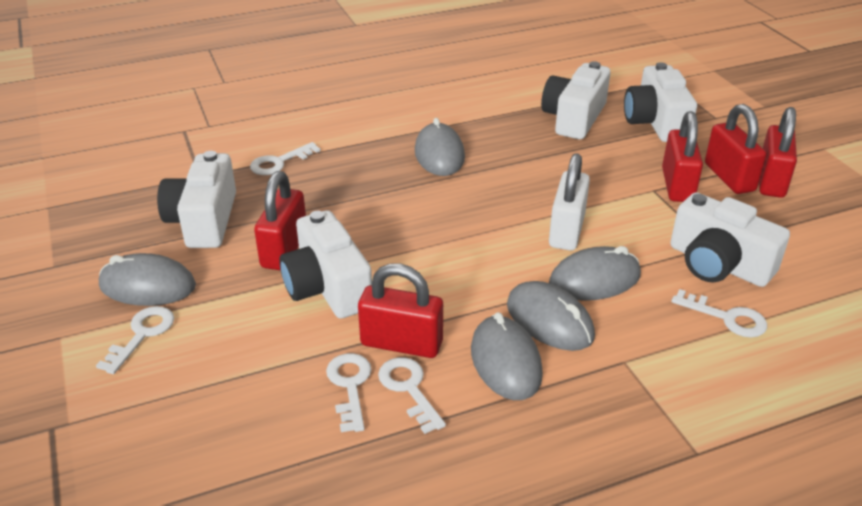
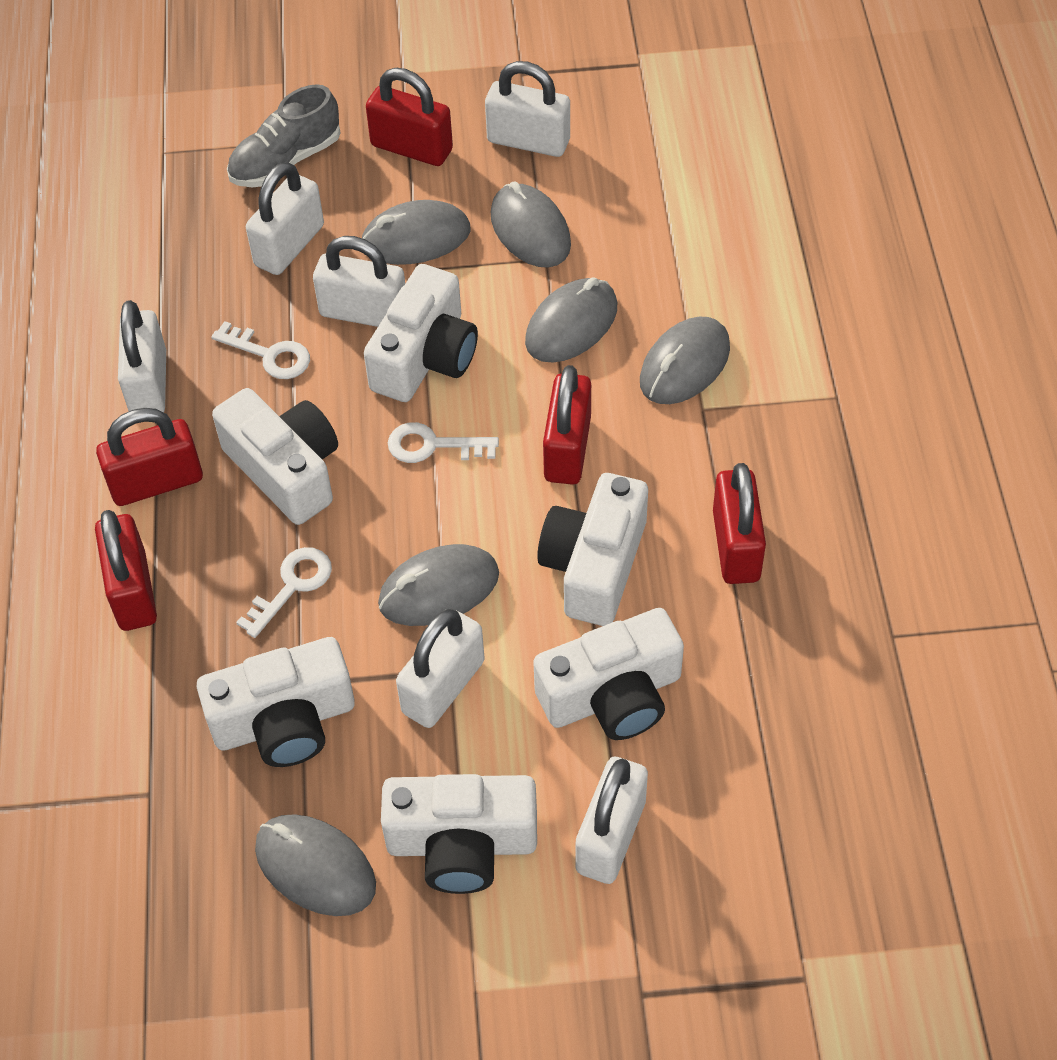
grey mouse: [99,253,196,306] [415,118,465,176] [471,312,543,400] [507,281,595,351] [549,246,641,301] = 5 -> [255,814,376,916] [362,200,471,265] [378,544,499,626] [491,181,571,268] [525,277,617,363] [640,317,730,404] = 6
grey shoe: none = 0 -> [227,84,341,187] = 1
white camera: [157,151,236,248] [279,210,372,319] [541,61,610,139] [624,62,697,142] [670,192,790,287] = 5 -> [197,637,355,767] [212,388,338,525] [364,264,478,402] [381,774,537,894] [533,608,684,740] [537,473,648,626] = 6
white key: [96,306,174,374] [250,142,321,175] [326,353,372,432] [378,357,446,434] [671,289,767,338] = 5 -> [212,321,310,379] [236,547,332,638] [388,422,499,463] = 3
white padlock: [549,153,590,250] = 1 -> [118,300,166,412] [246,162,324,275] [313,236,405,327] [396,609,485,728] [485,61,570,157] [576,757,648,884] = 6

